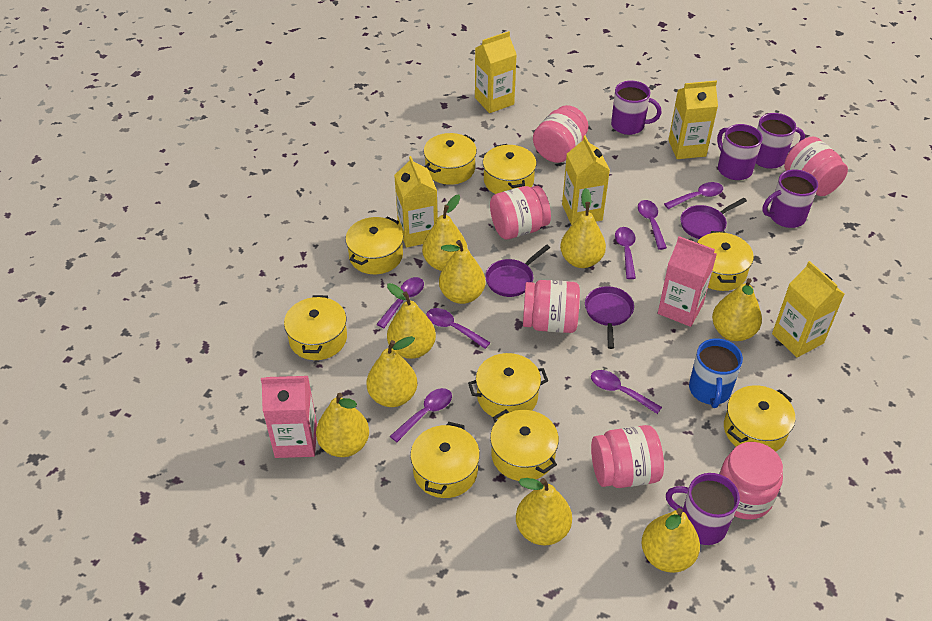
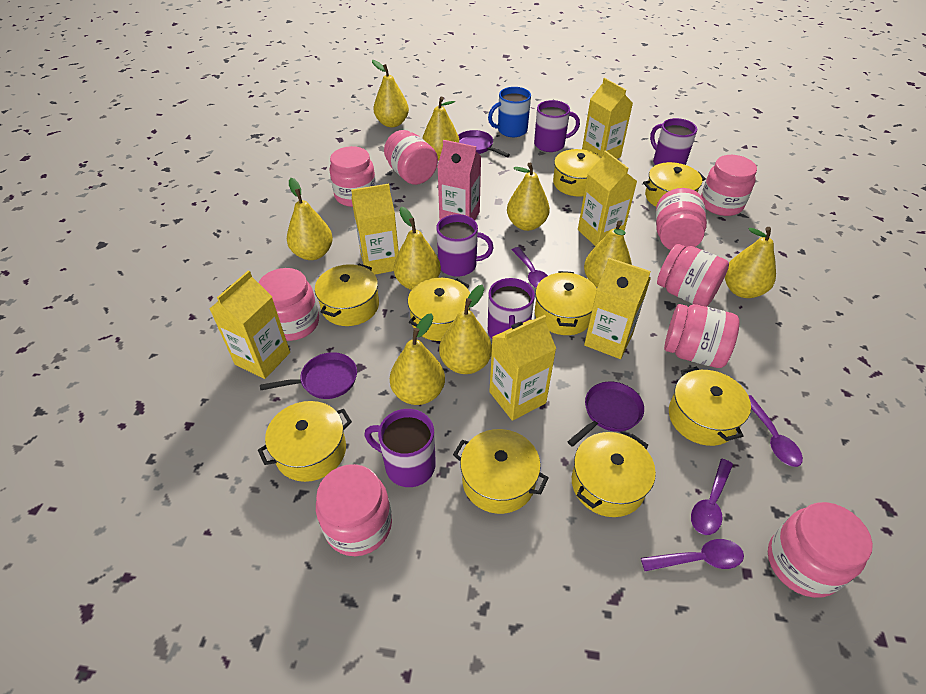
pink carton: [261,376,317,458] [658,236,717,327] = 2 -> [437,140,481,221] = 1
pink jar: [490,186,551,240] [523,280,580,333] [533,105,588,163] [591,425,664,488] [719,442,783,520] [784,136,848,196] = 6 -> [258,268,319,341] [316,464,392,556] [329,146,376,207] [384,130,438,185] [656,188,707,250] [657,244,729,307] [664,304,740,368] [701,155,757,216] [768,502,873,598] = 9
purple spoon: [377,277,424,328] [390,388,452,442] [427,308,491,349] [591,370,662,414] [615,227,636,279] [638,200,667,250] [664,182,723,209] = 7 -> [512,247,548,288] [641,539,744,571] [691,459,733,535] [748,395,803,467] = 4
yellow carton: [394,156,438,247] [475,31,517,113] [562,135,610,225] [668,81,718,159] [772,261,844,358] = 5 -> [210,270,290,379] [351,183,399,275] [489,315,556,421] [578,150,637,246] [582,78,633,159] [584,258,651,359] = 6

